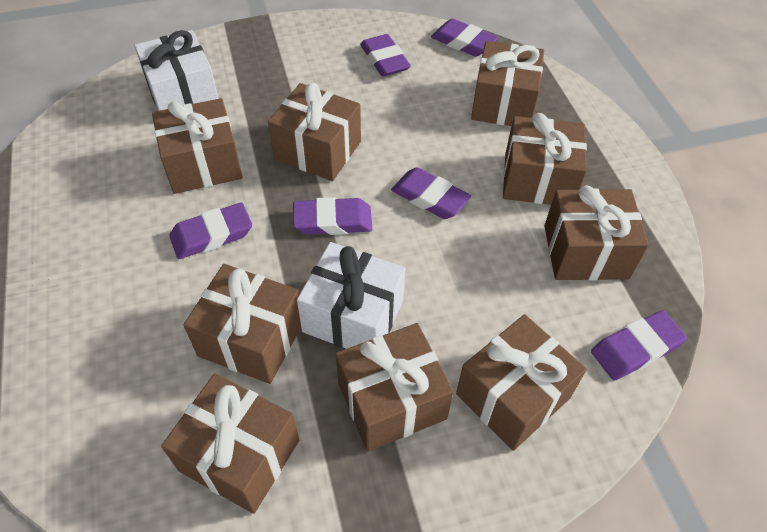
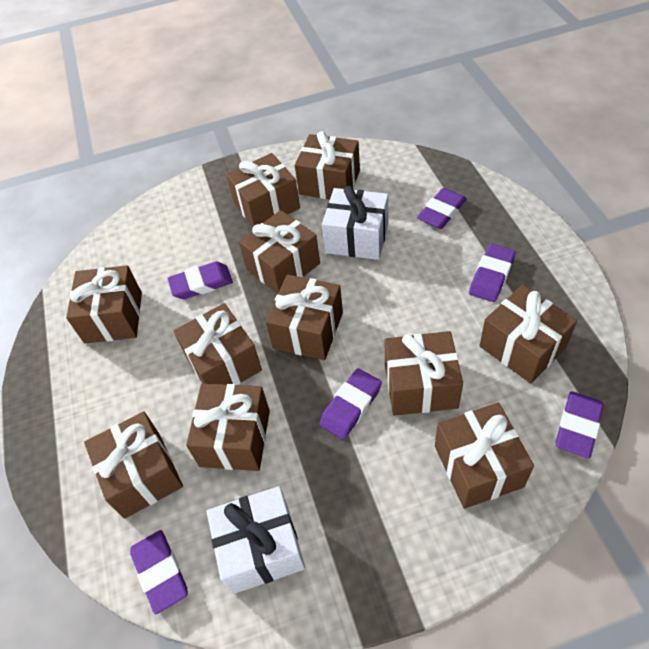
brown gift: [152,98,243,194] [161,373,299,514] [184,264,301,384] [268,83,361,181] [335,323,454,452] [456,314,587,451] [471,41,544,126] [503,113,587,205] [544,185,649,280] = 9 -> [66,265,142,343] [84,412,183,519] [174,303,262,385] [186,383,270,471] [226,153,300,227] [239,210,320,294] [266,274,343,360] [295,131,360,199] [385,331,463,416] [435,402,534,509] [479,285,577,383] = 11

